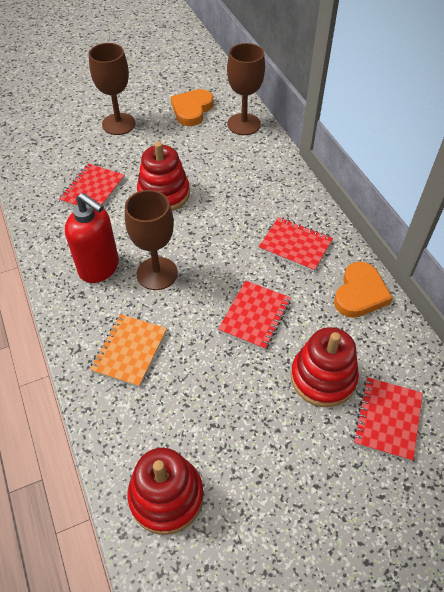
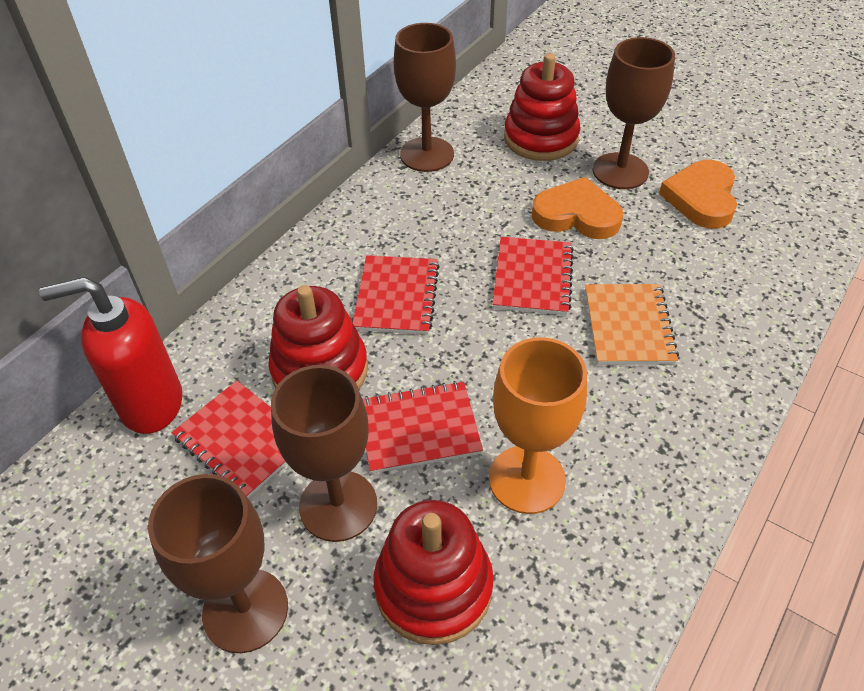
brown goblet: [89,43,136,135] [125,190,178,290] [227,43,265,135] = 3 -> [148,474,288,653] [271,365,377,542] [394,23,456,172] [593,37,675,189] = 4
orange goblet: none = 0 -> [489,337,587,514] = 1

